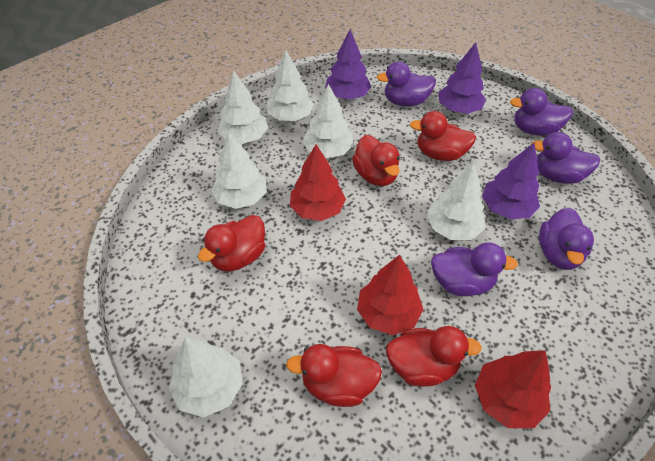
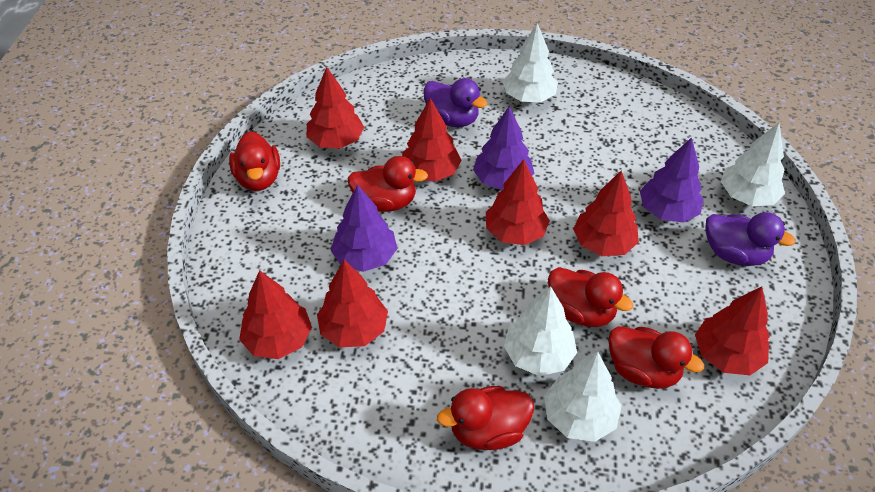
purple duck: [377,62,436,106] [431,242,518,296] [510,88,573,136] [531,132,600,184] [539,207,594,270] = 5 -> [423,78,487,127] [706,212,796,266] = 2
red tree: [290,144,346,221] [357,255,424,335] [475,350,551,428] = 3 -> [239,270,312,359] [306,67,364,149] [317,260,388,347] [402,98,461,182] [486,159,550,245] [573,170,639,256] [695,287,770,375] = 7
white tree: [169,337,243,418] [211,132,267,209] [218,70,268,144] [267,50,314,121] [302,84,354,158] [427,163,485,240] = 6 -> [503,23,558,102] [504,286,577,376] [544,352,622,442] [721,123,785,206] = 4

